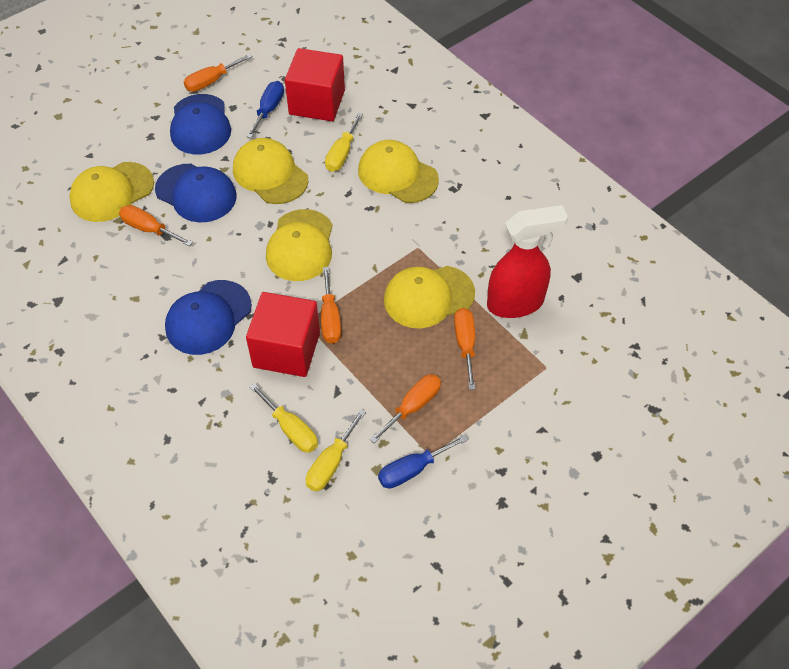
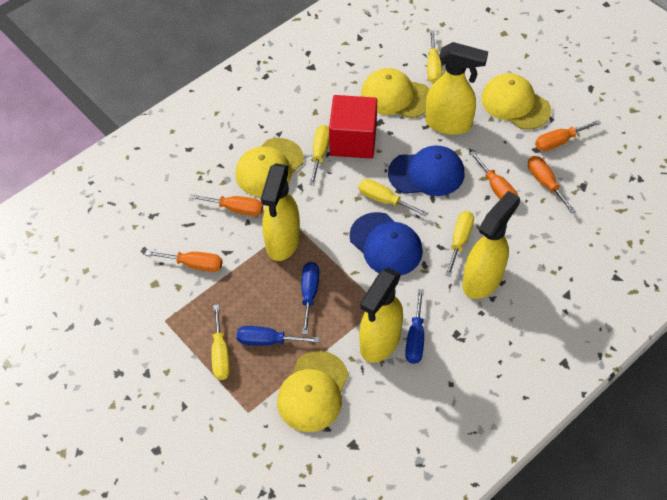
blue cap: [155,164,236,223] [165,280,252,355] [170,94,231,154] = 3 -> [349,212,423,276] [388,145,464,196] = 2
blue screwdriver: [246,81,284,138] [378,435,469,488] = 2 -> [237,326,319,346] [302,262,319,335] [405,289,424,364] = 3
red cube: [246,292,320,377] [285,48,345,121] = 2 -> [329,95,377,159] = 1
red spray bottle: [487,205,568,318] = 1 -> none = 0
yellow cap: [69,162,154,222] [233,138,308,204] [266,209,333,281] [358,140,439,203] [384,266,475,328] = 5 -> [235,138,304,197] [277,351,349,432] [361,68,429,118] [481,73,551,130] = 4
yellow screwdriver: [249,383,318,453] [306,409,366,491] [325,113,363,172] = 3 -> [211,304,230,380] [309,125,329,185] [359,179,428,217] [427,31,442,83] [445,211,474,277] = 5
yellow spray bottle: none = 0 -> [261,163,300,261] [359,268,403,363] [425,42,488,135] [463,191,520,299] = 4

